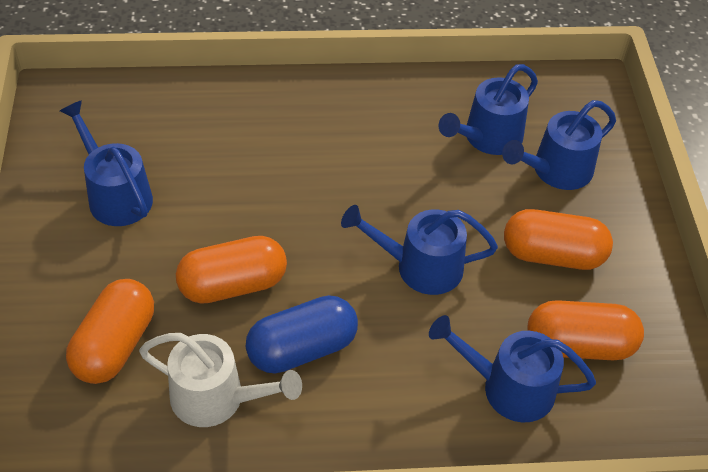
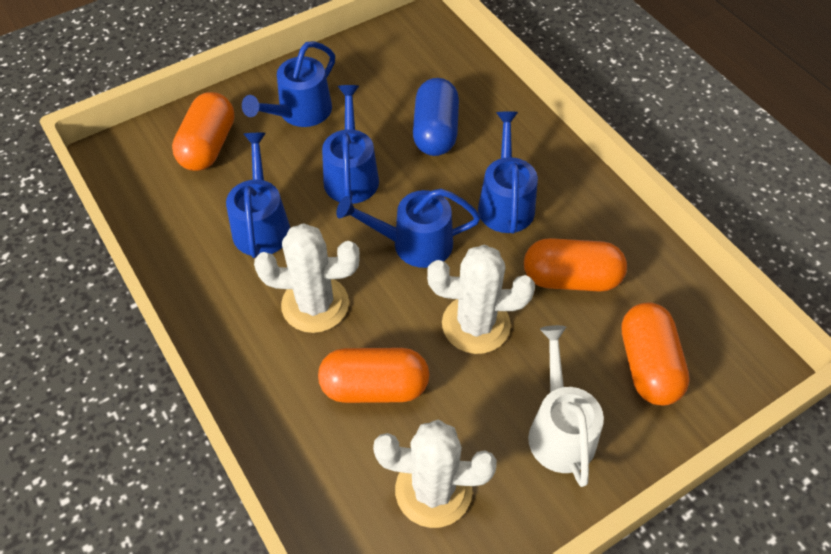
white cactus: none = 0 -> [254,223,360,333] [373,420,497,528] [427,245,535,354] = 3

